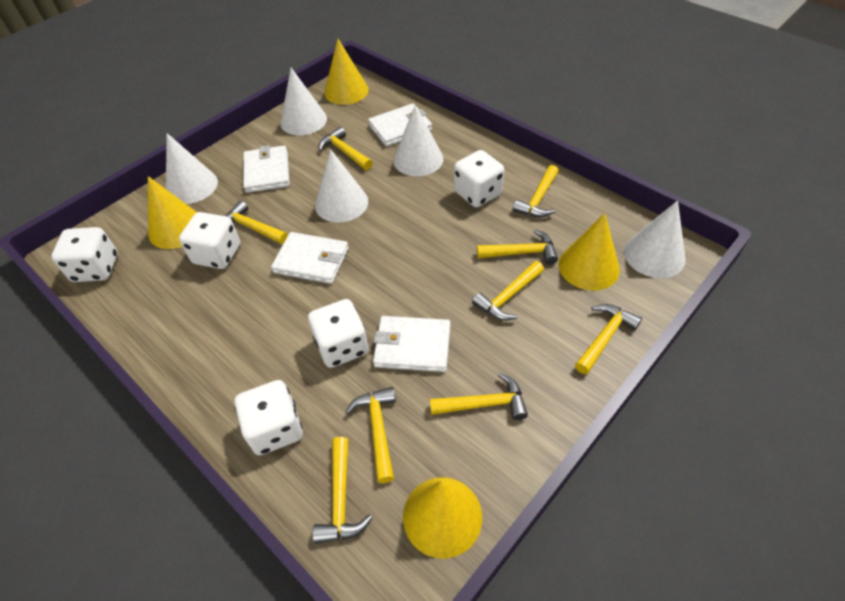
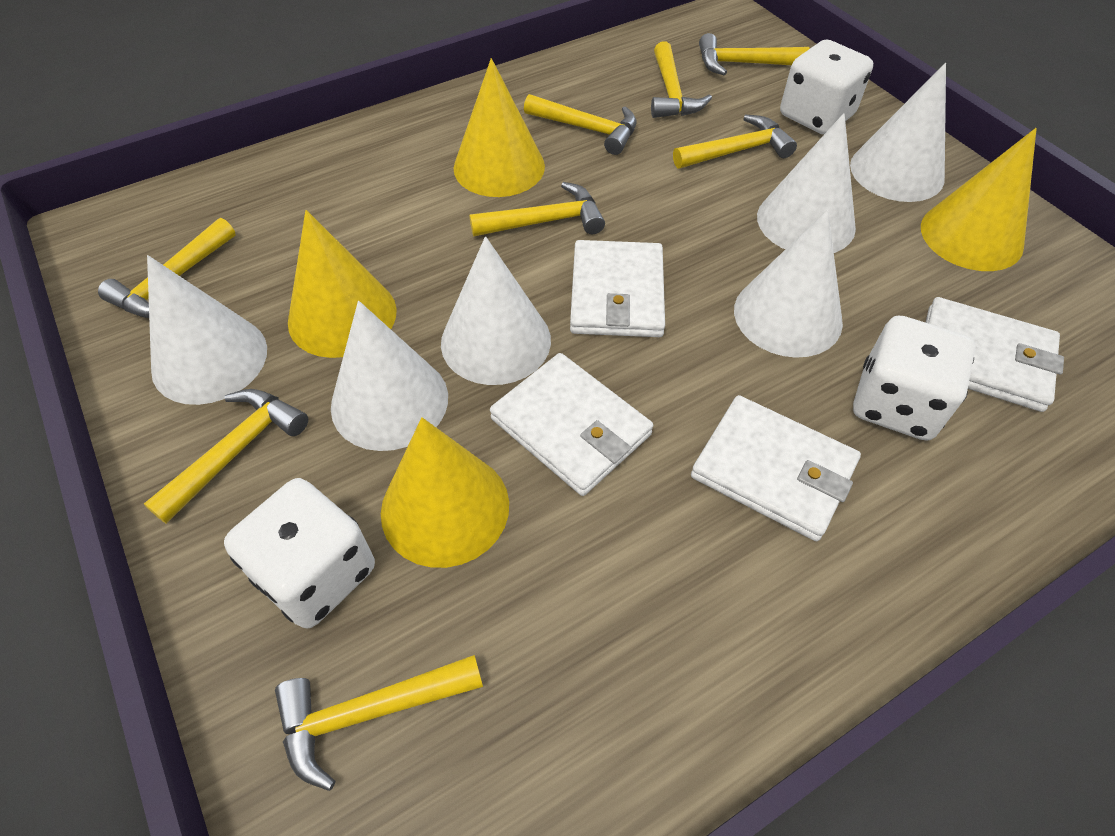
white cone: [166,133,218,204] [280,68,327,135] [315,149,368,223] [393,105,443,176] [624,200,686,278] = 5 -> [147,255,267,405] [331,301,448,451] [441,236,551,385] [734,210,843,358] [757,113,856,253] [850,63,946,202] = 6
white dice: [51,227,118,282] [179,212,240,269] [234,380,303,455] [308,299,369,368] [454,150,504,208] = 5 -> [224,478,375,628] [780,40,873,135] [853,315,976,441] = 3
yellow hammer: [225,201,288,244] [313,437,372,544] [318,127,373,170] [345,387,396,483] [430,373,528,420] [472,261,544,321] [477,229,558,265] [512,165,559,217] [575,304,642,374] = 9 -> [98,218,236,318] [144,389,308,524] [275,655,483,791] [469,182,605,236] [524,94,636,155] [651,41,712,118] [673,115,797,168] [699,33,810,75] = 8

